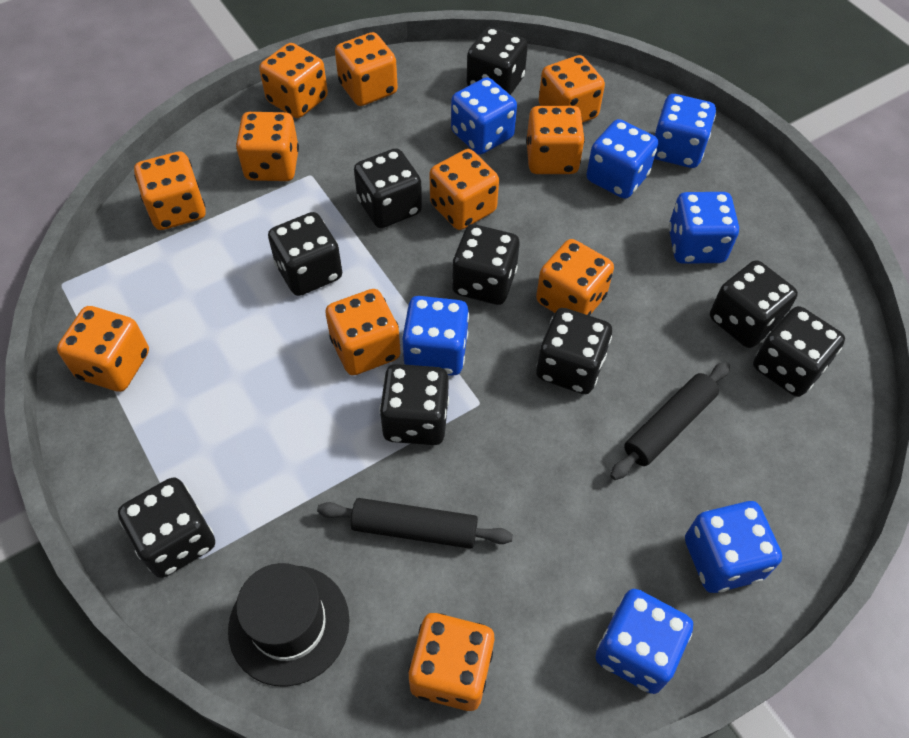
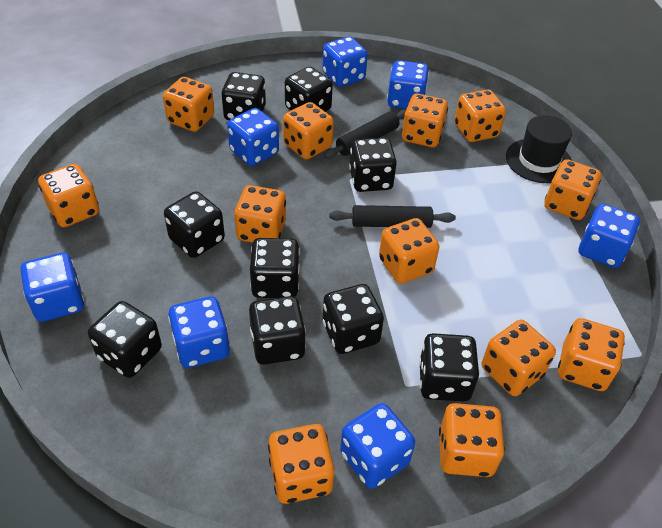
orange dice: [57,306,149,392] [134,151,206,230] [236,112,299,181] [259,43,328,118] [325,289,401,375] [335,32,398,106] [408,613,494,711] [430,149,499,230] [526,106,585,174] [536,239,614,316] [539,55,605,123] = 11 -> [38,164,99,227] [163,77,215,132] [234,185,286,243] [268,424,334,504] [283,102,334,160] [379,218,439,284] [402,94,448,147] [439,403,505,477] [454,89,506,142] [482,320,556,396] [544,159,601,220] [558,318,625,391] = 12

